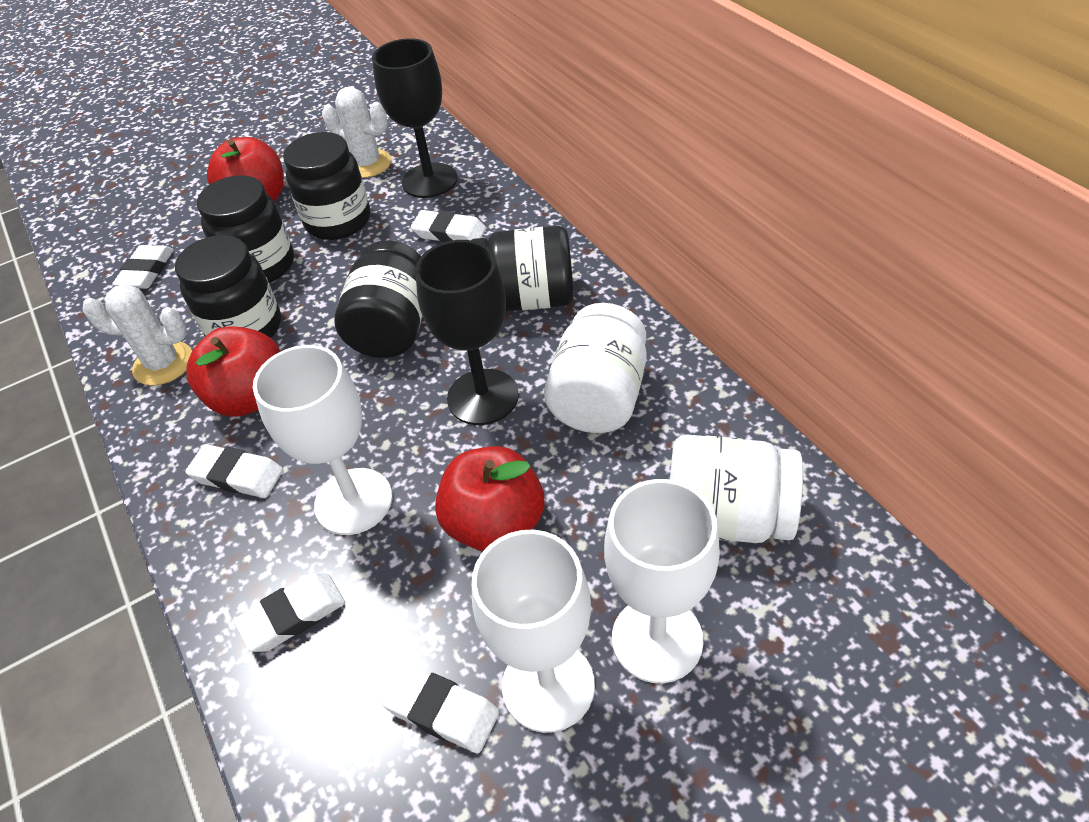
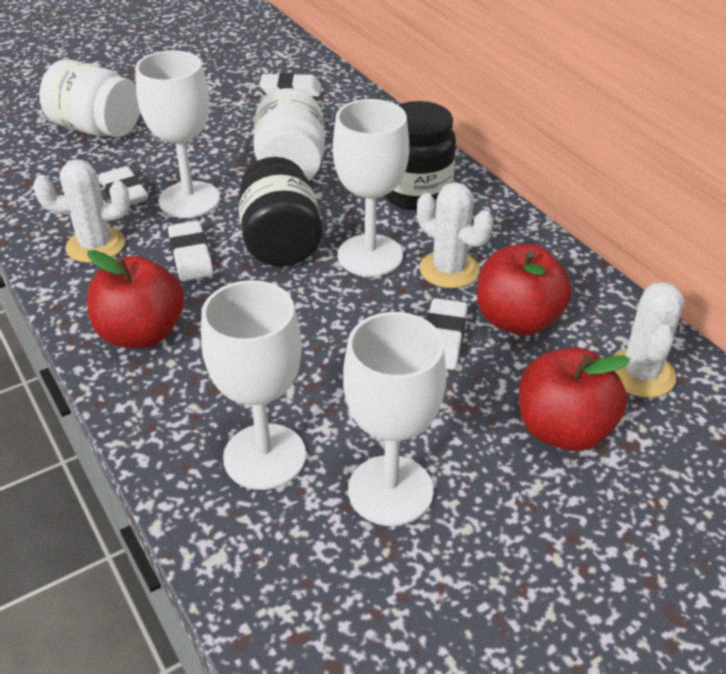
black goblet: [372,38,458,198] [415,240,519,425] = 2 -> none = 0
black jar: [175,235,281,338] [197,175,294,283] [283,132,370,240] [334,240,422,358] [471,226,574,312] = 5 -> [238,157,323,267] [384,101,456,211] = 2
white cactus: [82,284,192,386] [322,87,391,178] = 2 -> [33,159,130,263] [417,182,493,288] [612,282,684,398] = 3
white eraser: [112,245,174,289] [185,444,283,498] [234,573,345,652] [381,664,499,753] [411,210,486,243] = 5 -> [99,166,149,205] [168,221,213,281] [259,73,321,97] [426,298,468,370] = 4
white goblet: [253,345,392,535] [472,530,595,733] [604,479,720,683] = 3 -> [135,50,220,218] [201,280,306,490] [333,99,409,277] [343,312,446,526] = 4

